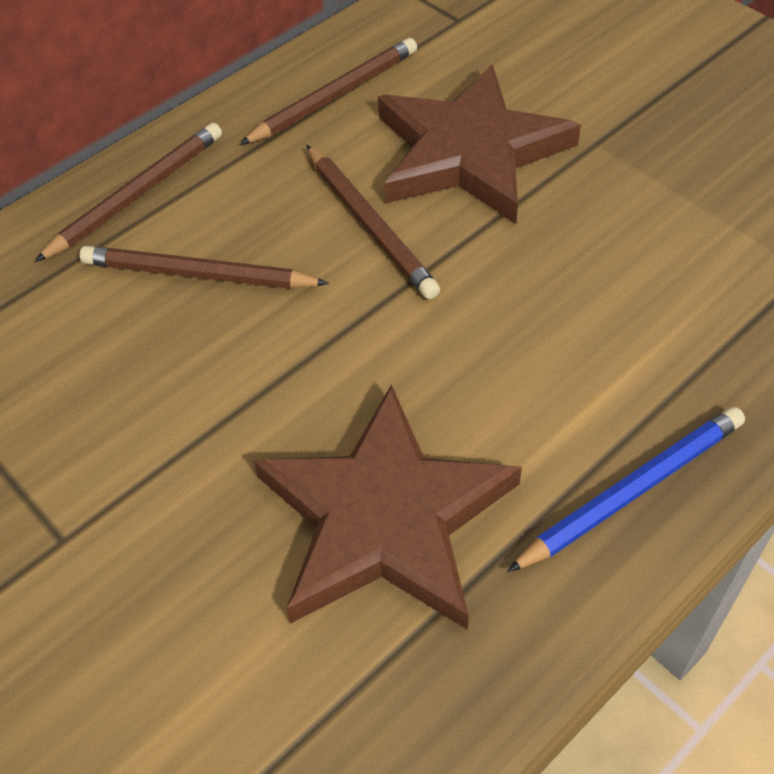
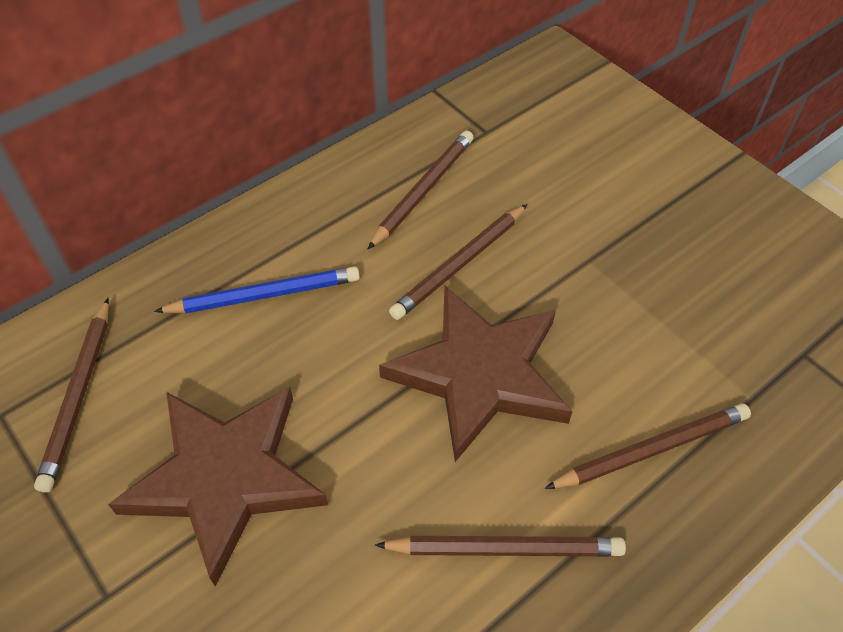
brown pencil: [35,123,222,262] [80,246,329,289] [240,38,417,145] [306,145,440,299] = 4 -> [34,298,109,492] [367,131,474,250] [375,536,626,556] [389,204,528,320] [544,403,751,489] = 5

